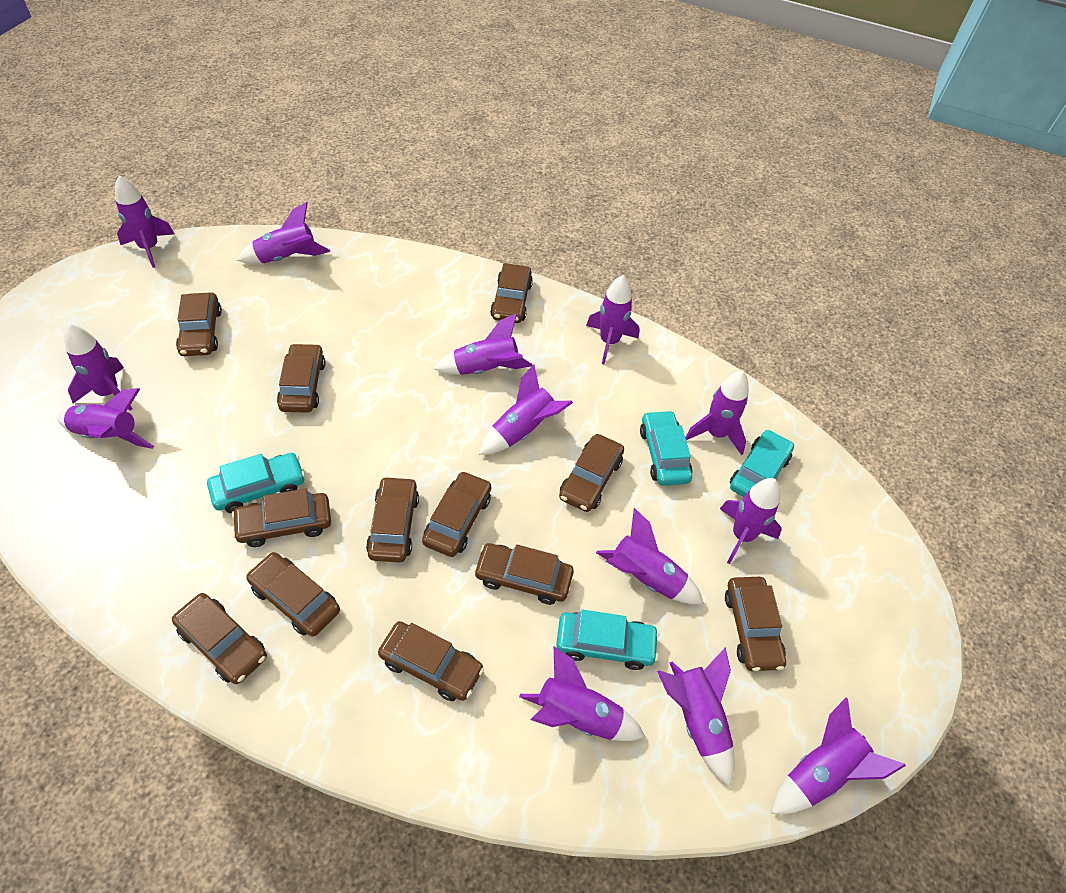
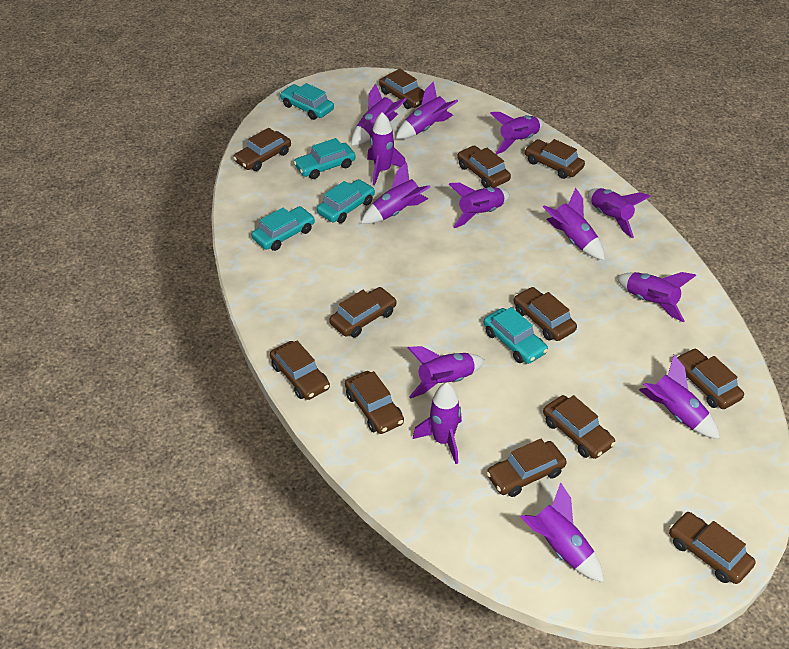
turquoise car: [207,453,305,513] [556,609,659,670] [640,410,692,486] [730,430,794,497] = 4 -> [251,206,315,251] [280,83,334,120] [294,138,356,179] [317,179,375,223] [484,307,548,364] = 5

